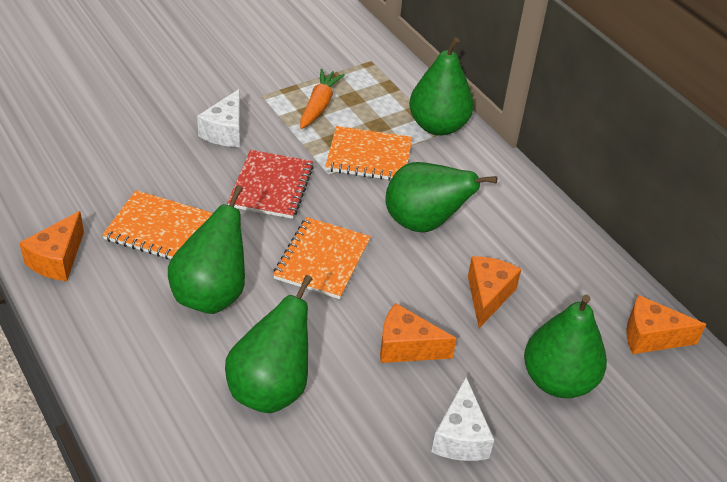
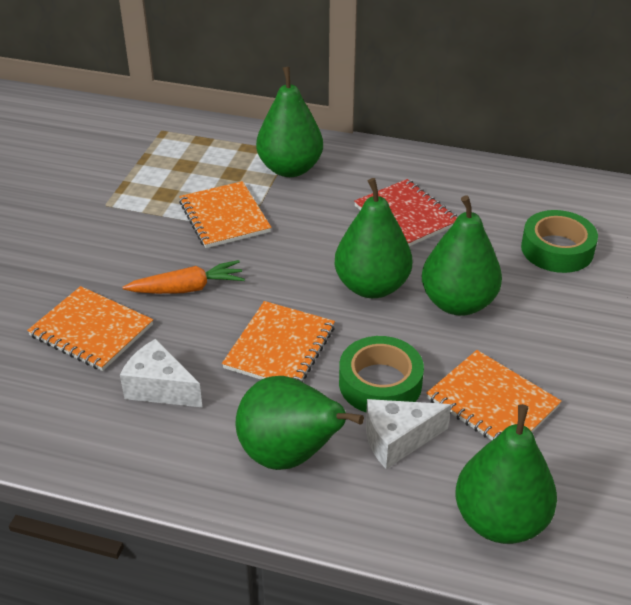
green tape: none = 0 -> [339,336,424,412] [521,210,598,273] = 2
orange cheese: [19,211,84,281] [380,303,457,363] [468,256,521,328] [627,295,706,354] = 4 -> none = 0
orange notebook: [102,190,212,259] [273,217,371,299] [325,126,412,181] = 3 -> [27,286,153,371] [179,181,271,248] [222,301,335,382] [426,350,562,440] = 4

